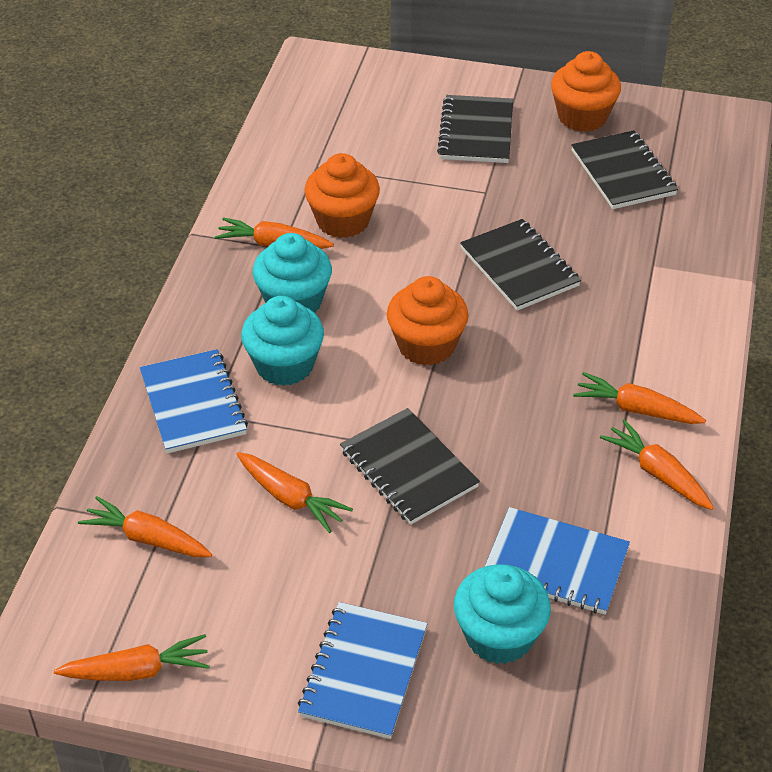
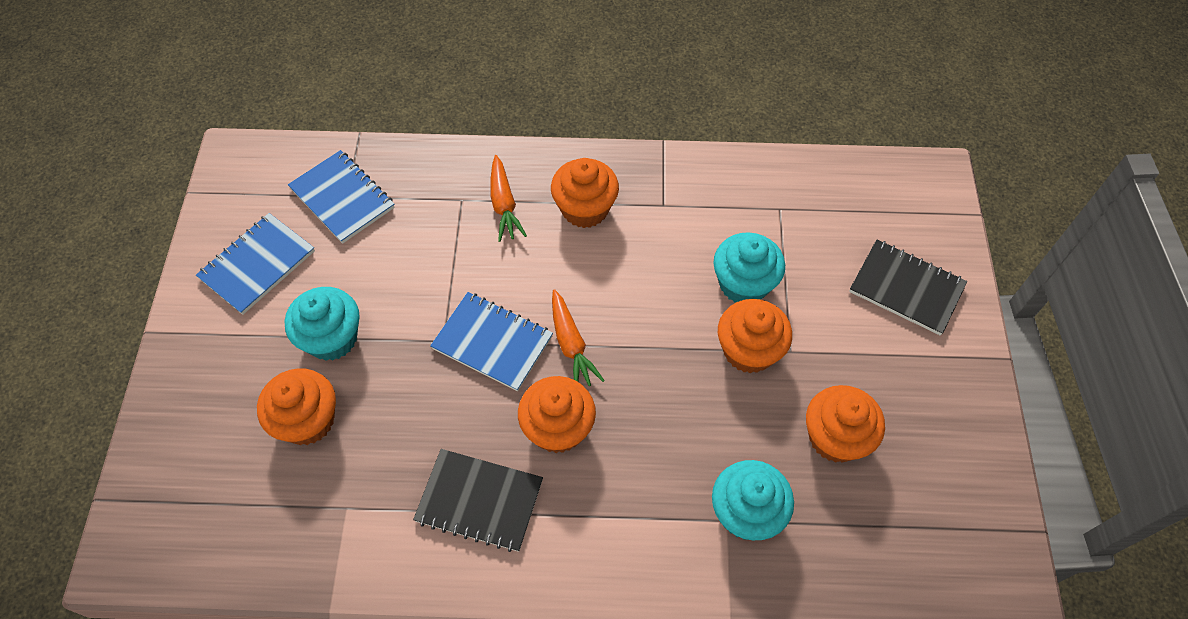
black notebook: [340,408,480,525] [437,95,513,163] [460,219,581,311] [571,130,678,209] = 4 -> [413,449,543,552] [849,240,967,335] = 2
orange carrot: [54,634,210,681] [78,496,212,557] [215,217,334,249] [236,452,353,533] [573,372,706,424] [600,419,714,510] = 6 -> [490,155,527,242] [552,289,605,386] = 2
orange cupcake: [305,153,380,238] [387,276,468,366] [551,51,621,132] = 3 -> [257,368,336,445] [518,376,596,453] [551,158,619,228] [718,299,792,374] [806,385,885,463] = 5

